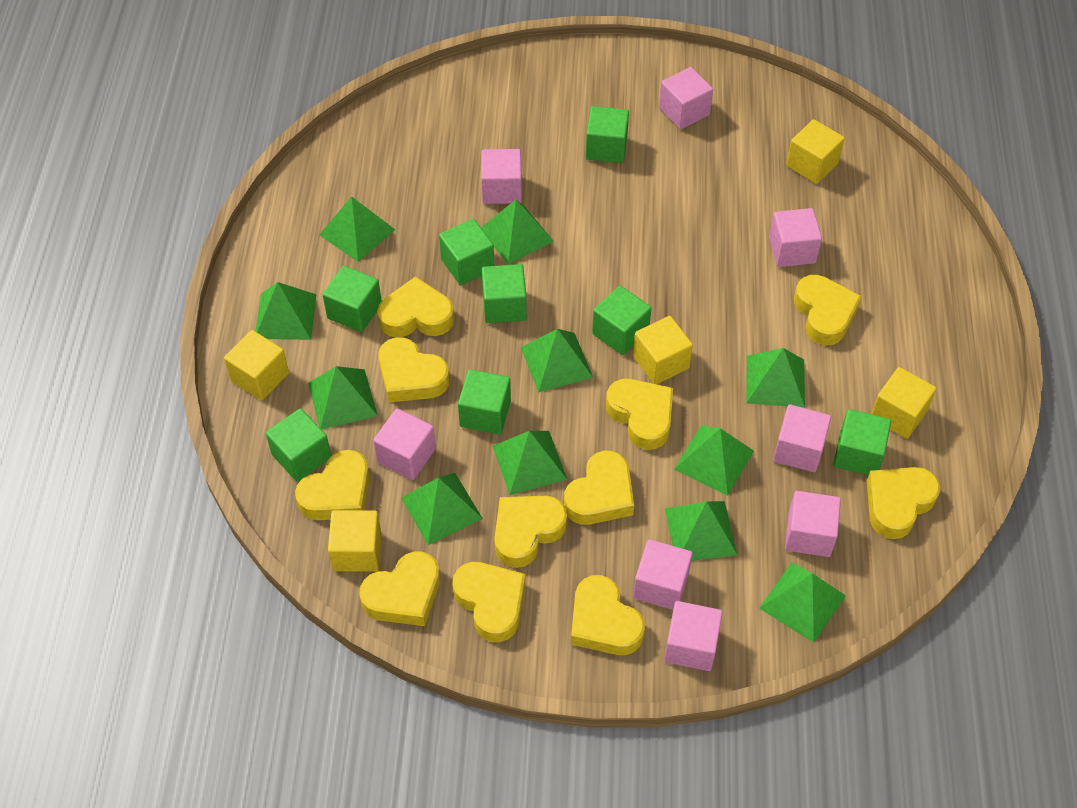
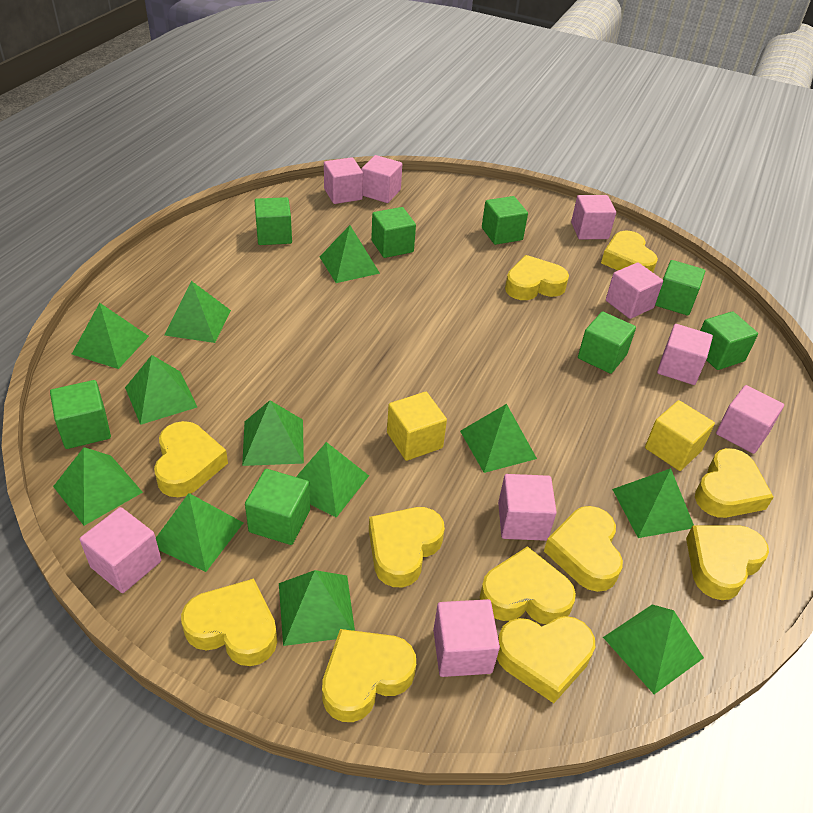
green pyramid: [255,282,317,340] [308,366,378,429] [319,197,395,262] [401,473,483,545] [481,200,554,264] [493,431,567,495] [521,329,593,393] [665,501,737,561] [674,426,754,496] [746,348,805,408] [759,562,846,643] = 11 -> [53,447,143,526] [72,303,149,369] [125,355,197,425] [156,493,243,572] [164,281,231,343] [242,400,304,466] [279,570,355,646] [296,442,369,518] [320,225,380,283] [460,404,537,473] [603,604,704,694] [612,468,694,538] = 12
pink cube: [373,409,436,480] [481,149,522,204] [633,539,693,610] [659,67,713,129] [664,601,723,671] [769,208,822,267] [773,404,831,472] [785,491,841,557] = 8 -> [80,507,162,593] [324,157,363,204] [361,155,402,203] [433,599,500,677] [498,474,557,541] [571,195,616,239] [606,262,663,319] [657,324,713,385] [716,385,784,454] = 9
yellow cube: [224,330,289,400] [328,510,381,572] [633,316,693,384] [786,119,845,184] [871,367,936,439] = 5 -> [387,392,447,461] [645,400,715,471] = 2

